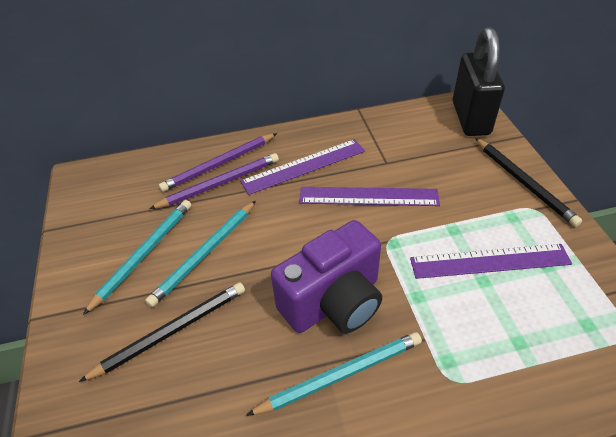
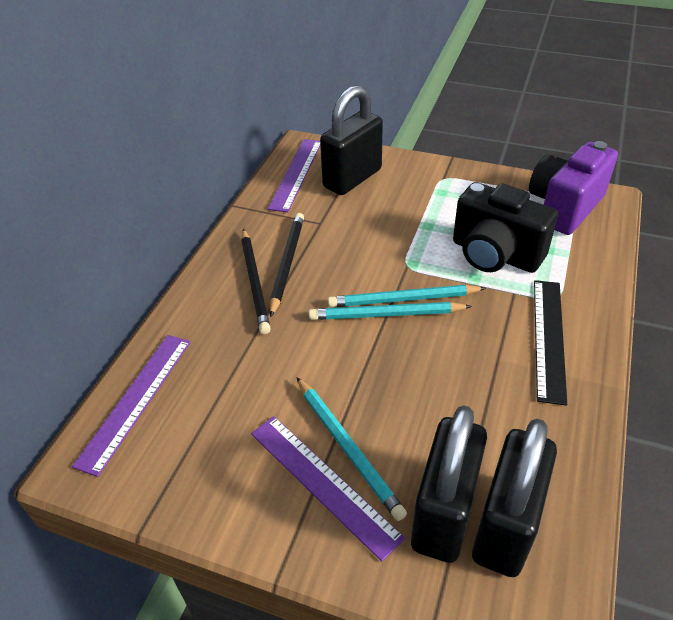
black camera: none = 0 -> [453,182,558,273] = 1
black padlock: [453,27,505,136] = 1 -> [320,85,383,195] [411,405,487,563] [472,419,557,577] = 3
black ruler: none = 0 -> [534,280,567,406] = 1
purple pencil: [149,153,279,209] [159,133,277,192] = 2 -> none = 0

